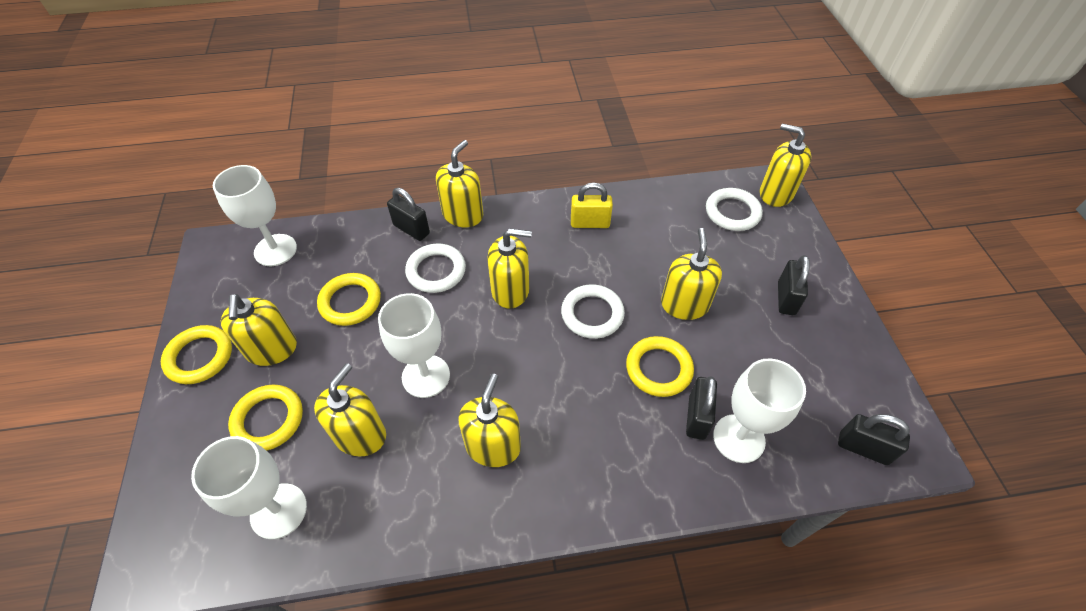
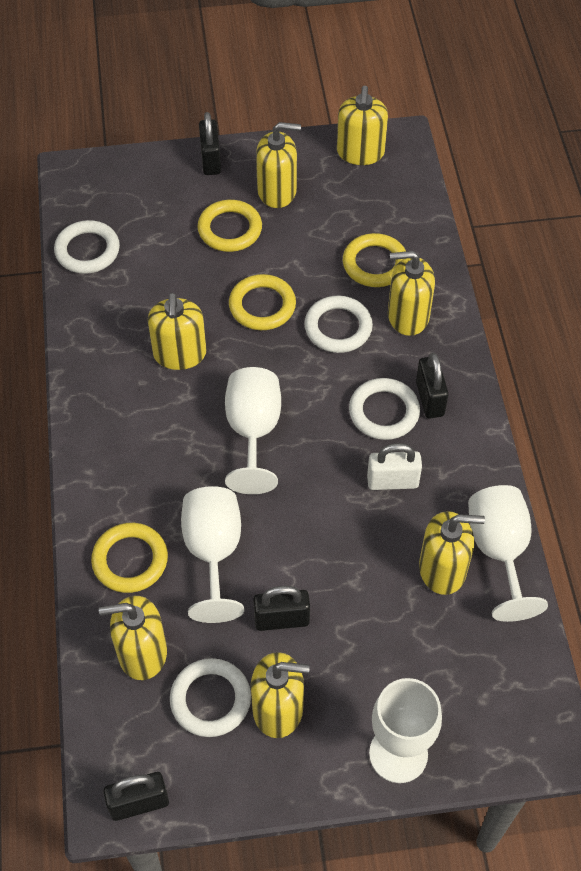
white padlock: none = 0 -> [367,443,422,490] = 1
white ring: [405,244,466,293] [561,284,625,339] [706,188,763,231] = 3 -> [54,220,120,274] [170,658,251,737] [304,296,373,353] [349,378,420,440] = 4
yellow padlock: [571,183,613,228] = 1 -> none = 0

